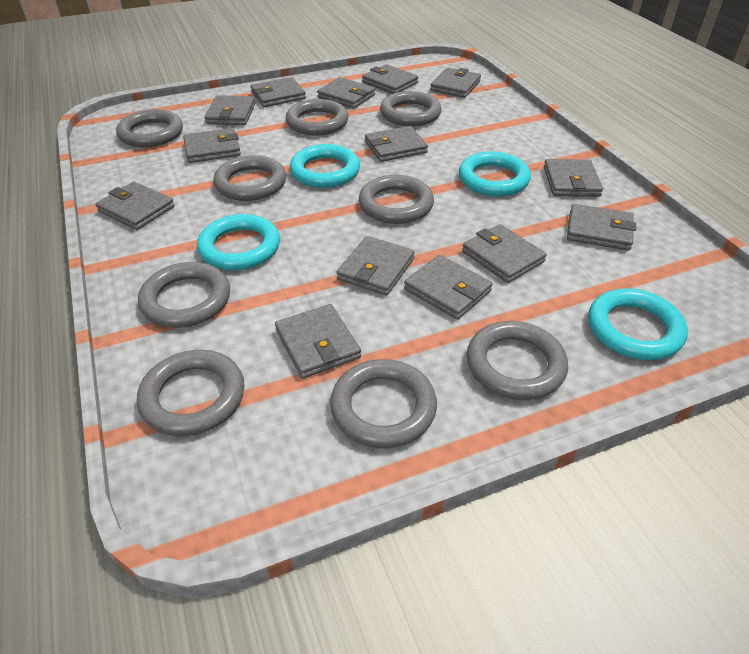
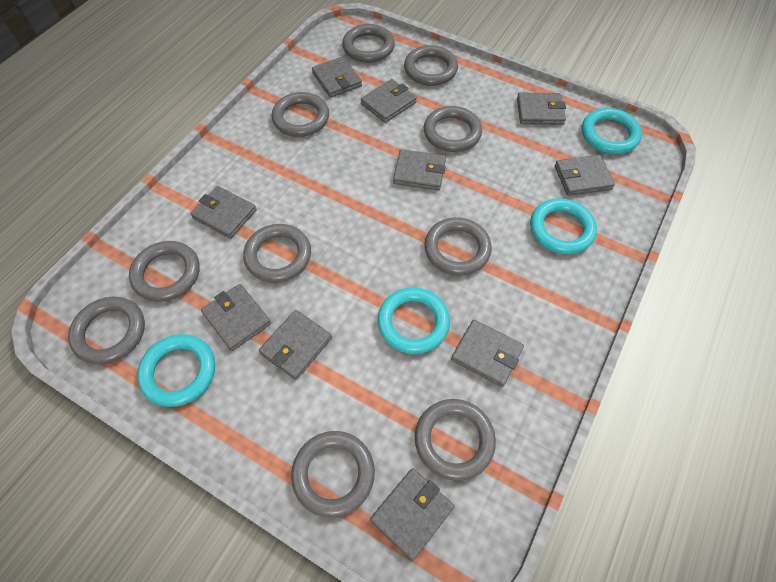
grey ring: [116,109,183,147] [137,350,244,436] [138,262,230,328] [213,155,286,201] [286,99,349,136] [330,359,437,448] [359,175,434,224] [380,91,441,126] [467,321,568,400] = 9 -> [68,297,145,364] [129,241,200,302] [243,224,311,283] [272,92,329,137] [291,431,375,518] [342,24,395,63] [404,45,458,86] [415,399,496,481] [424,106,482,152] [424,217,492,276] = 10
grey wallet: [95,182,175,230] [183,128,241,163] [205,95,255,125] [251,77,306,107] [275,304,361,378] [317,77,375,109] [337,236,415,296] [362,64,418,94] [365,126,428,162] [404,255,493,319] [430,68,481,98] [462,224,547,283] [544,159,603,197] [567,204,636,251] = 14 -> [190,186,256,239] [201,284,271,351] [259,310,332,380] [312,56,362,98] [361,79,417,123] [370,468,455,561] [393,149,446,190] [451,319,524,387] [517,93,566,125] [555,155,615,196] = 10

